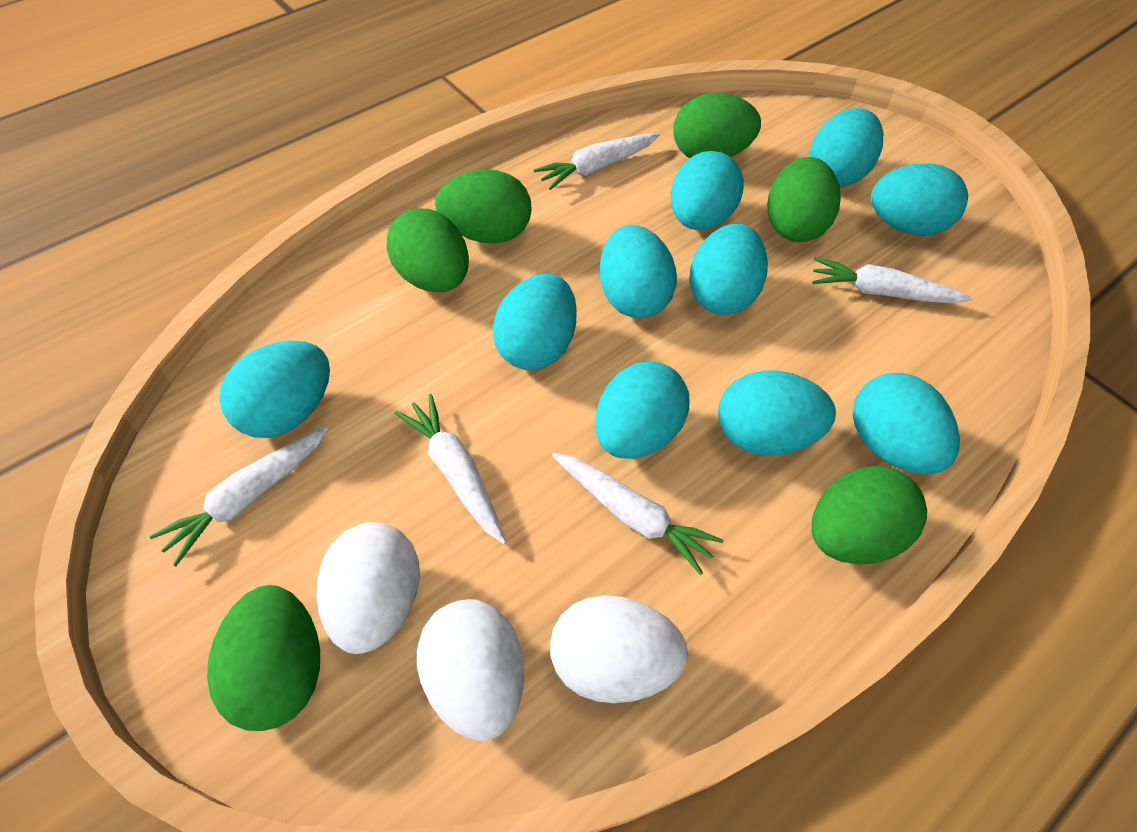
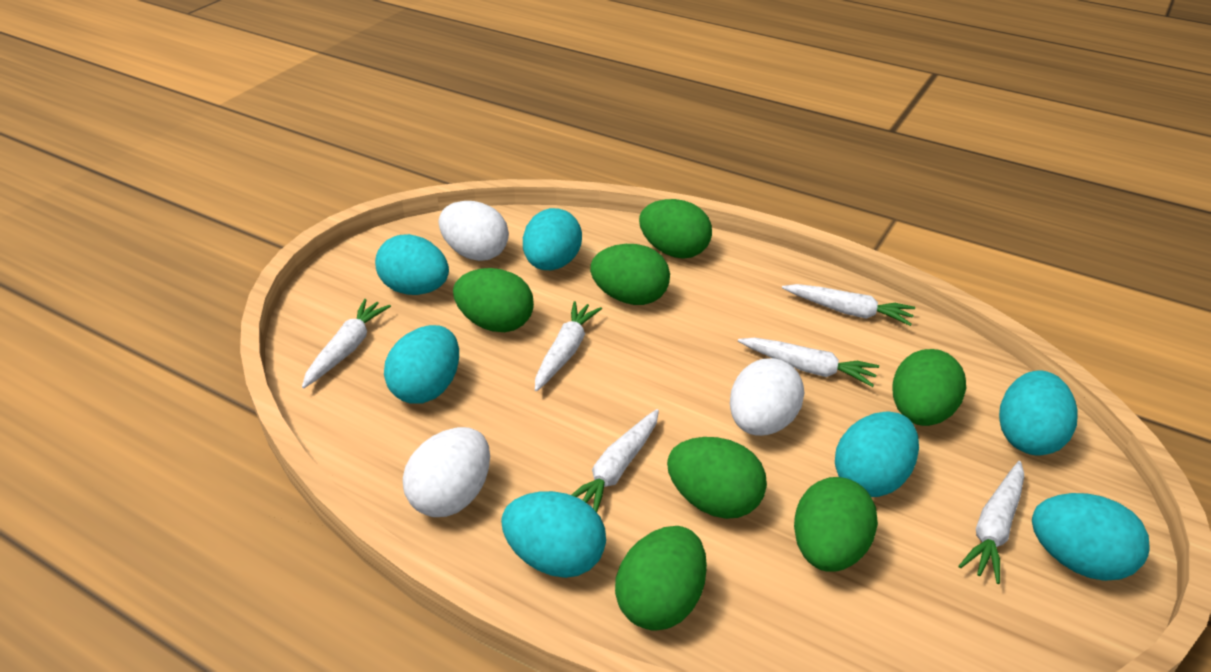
green egg: [207,585,320,731] [387,209,469,292] [435,169,532,243] [673,92,761,158] [767,157,841,242] [811,466,927,565] = 6 -> [453,268,534,332] [590,244,670,305] [615,526,707,631] [639,199,712,259] [667,437,767,519] [794,477,878,571] [892,349,966,426] = 7
turquoise egg: [219,340,330,438] [493,274,577,371] [595,361,689,459] [600,225,677,318] [671,151,744,230] [689,224,768,315] [718,371,836,455] [810,108,883,187] [853,373,960,474] [871,163,968,236] = 10 -> [375,234,449,295] [384,325,459,404] [501,491,606,578] [523,208,582,270] [835,411,919,497] [999,370,1077,455] [1032,493,1150,581] = 7
white carrot: [150,427,328,566] [395,394,507,544] [534,133,660,190] [552,453,724,575] [813,257,973,304] = 5 -> [302,299,391,388] [535,301,602,391] [572,409,659,512] [738,338,879,387] [782,284,915,326] [959,461,1024,584] = 6

